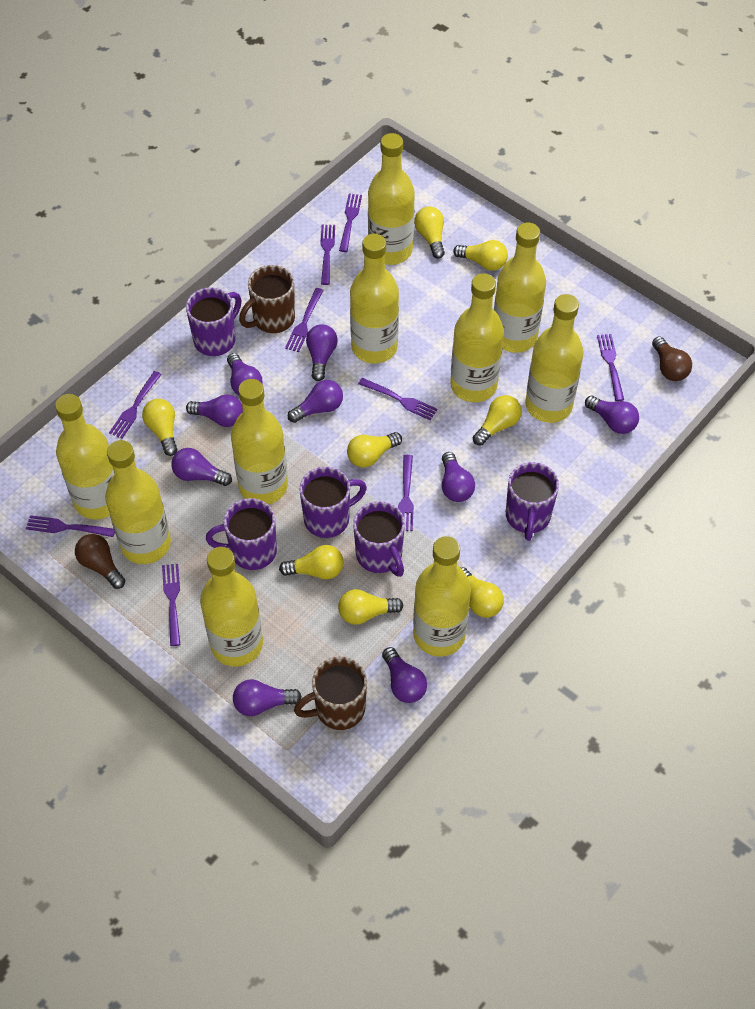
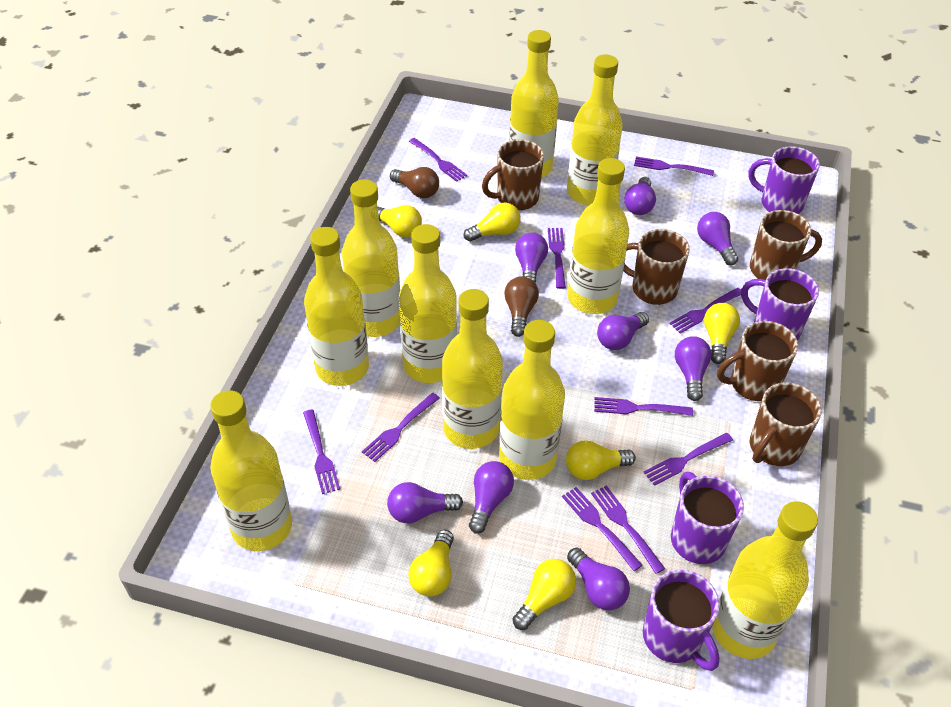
brown mug: [239,265,295,333] [294,656,367,730] = 2 -> [482,139,544,210] [623,229,690,305] [717,321,798,401] [750,210,822,280] [750,382,822,466] = 5
purple fork: [26,515,115,537] [109,371,162,438] [162,564,180,646] [285,288,324,352] [320,225,335,285] [339,193,362,252] [358,378,437,420] [398,455,414,531] [597,334,624,401] = 9 -> [303,410,340,494] [362,393,440,462] [409,138,467,182] [548,228,566,289] [562,487,642,571] [591,485,665,574] [594,397,693,416] [634,157,714,176] [643,433,733,486] [669,288,741,334] = 10
purple light bulb: [171,448,232,486] [186,394,243,427] [227,353,263,395] [233,679,302,716] [288,380,343,423] [306,324,338,381] [382,647,427,703] [442,452,475,502] [585,396,639,434] = 9 -> [387,482,463,523] [469,461,514,534] [515,233,548,284] [567,548,630,610] [597,312,649,350] [624,177,656,215] [675,336,712,401] [697,212,738,265] = 8
purple mug: [186,287,241,356] [206,498,277,570] [299,467,367,538] [353,501,405,577] [506,462,559,541] = 5 -> [643,570,720,671] [671,472,744,564] [741,268,819,340] [748,146,820,214] = 4
yellow light bulb: [142,399,178,456] [279,545,343,579] [338,589,403,625] [347,432,402,468] [414,206,445,259] [453,240,508,271] [461,567,504,618] [473,395,522,445] = 8 -> [377,205,422,237] [409,530,454,597] [464,203,521,242] [513,559,576,630] [566,440,636,480] [704,303,740,364] = 6

